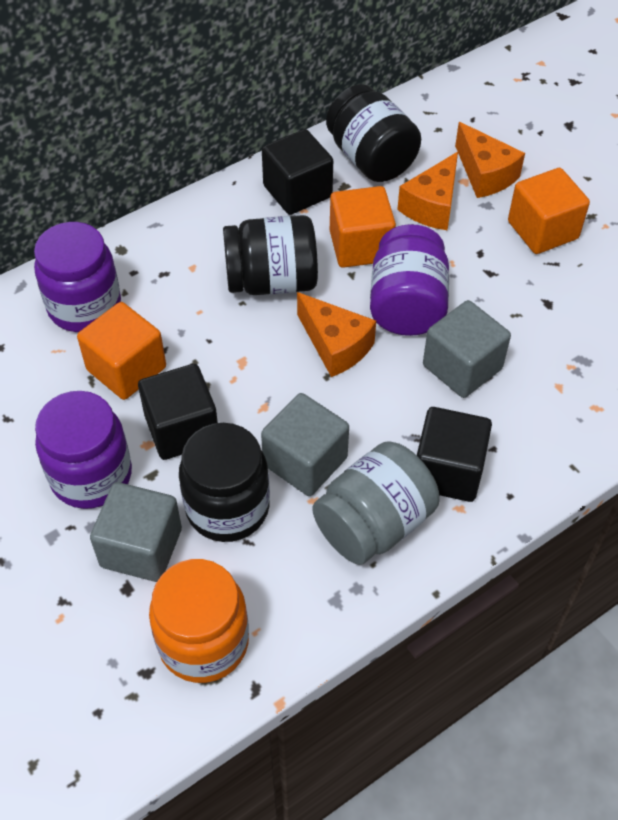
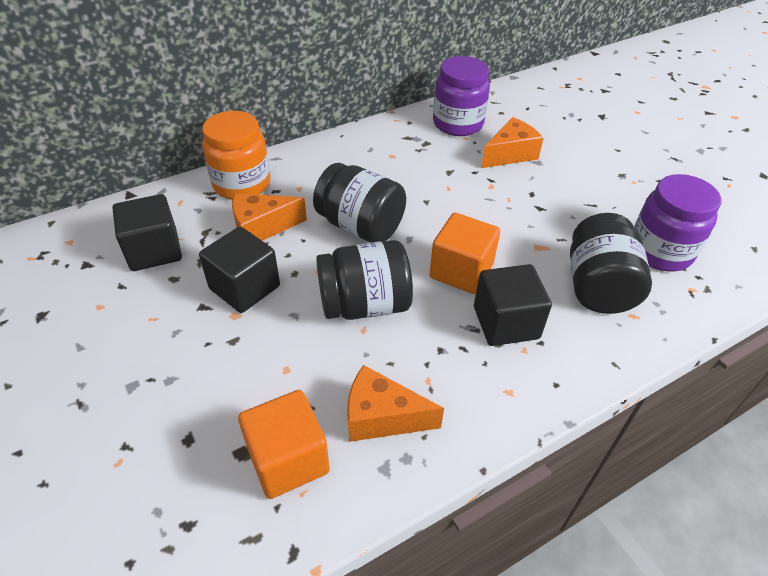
grey cube: [90,482,182,582] [261,393,349,496] [423,300,511,398] = 3 -> none = 0
grey jar: [312,441,440,565] = 1 -> none = 0
orange cube: [77,302,166,400] [330,186,396,268] [508,168,590,254] = 3 -> [238,390,330,499] [430,213,500,294] = 2
purple jar: [34,222,121,332] [35,391,132,509] [370,224,449,336] = 3 -> [433,56,490,136] [634,174,722,272] = 2

